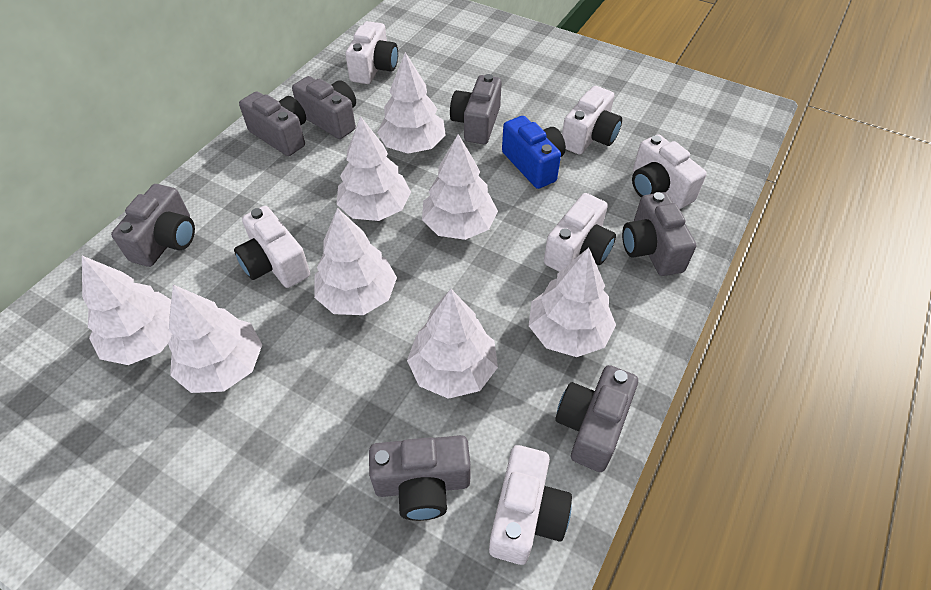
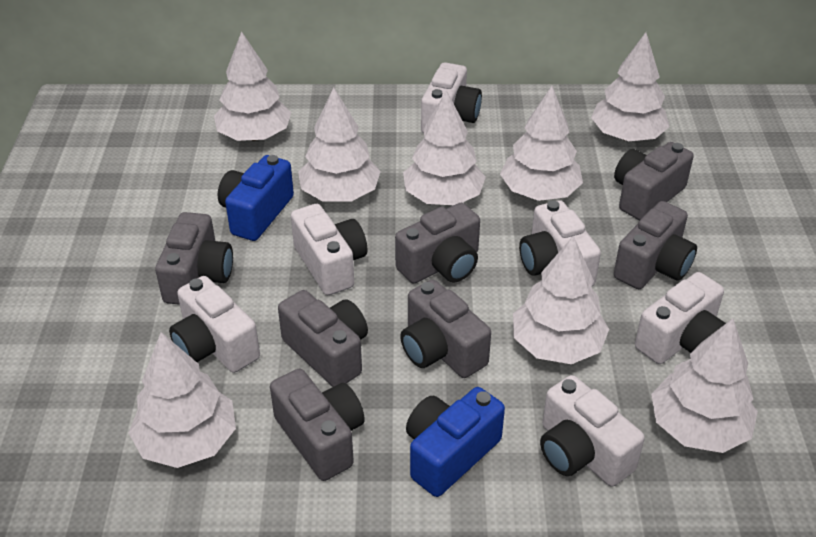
blue camera: [502,116,566,189] = 1 -> [218,155,294,241] [406,387,505,497] = 2

